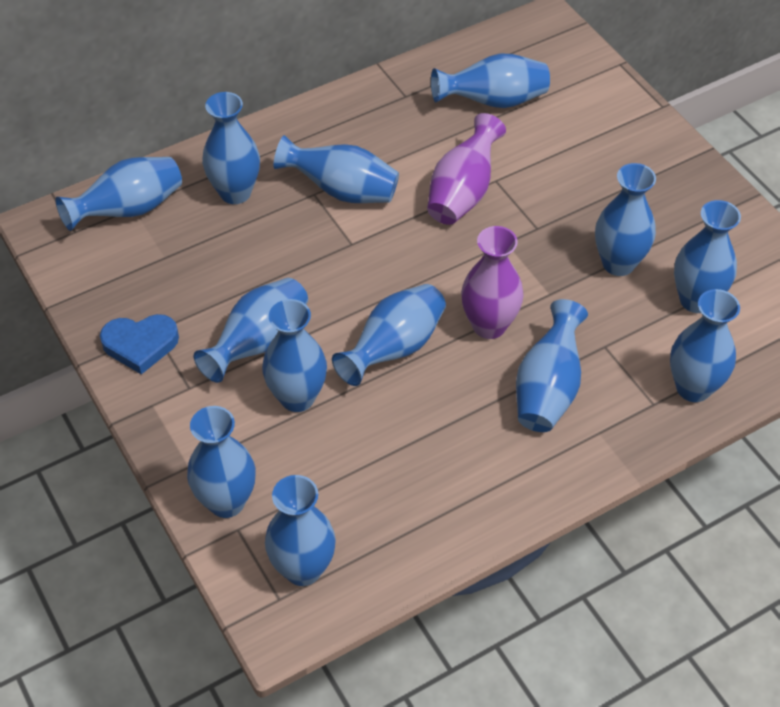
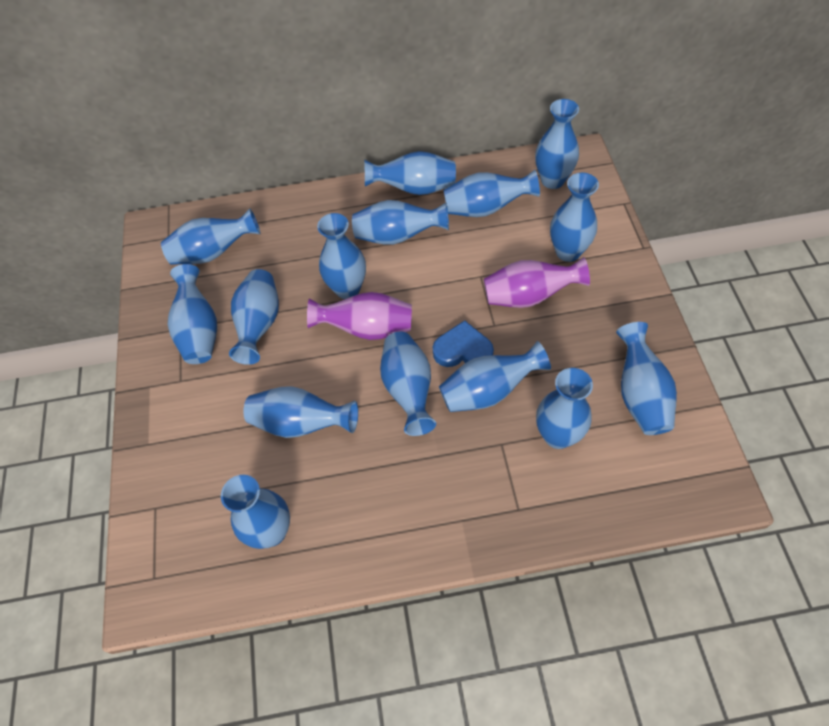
blue vase: [55,157,182,231] [187,406,256,518] [193,278,308,383] [202,92,260,204] [262,299,327,412] [265,475,336,586] [273,135,399,203] [332,284,446,386] [431,53,550,108] [516,299,588,432] [595,163,656,276] [670,289,740,402] [674,200,741,313] = 13 -> [161,208,261,265] [168,264,217,364] [221,475,290,549] [229,269,279,365] [243,386,358,438] [317,213,366,299] [352,200,449,245] [364,151,456,195] [380,332,436,436] [439,341,551,412] [444,170,540,217] [535,99,579,189] [536,368,593,449] [550,172,599,262] [616,322,677,435] = 15

